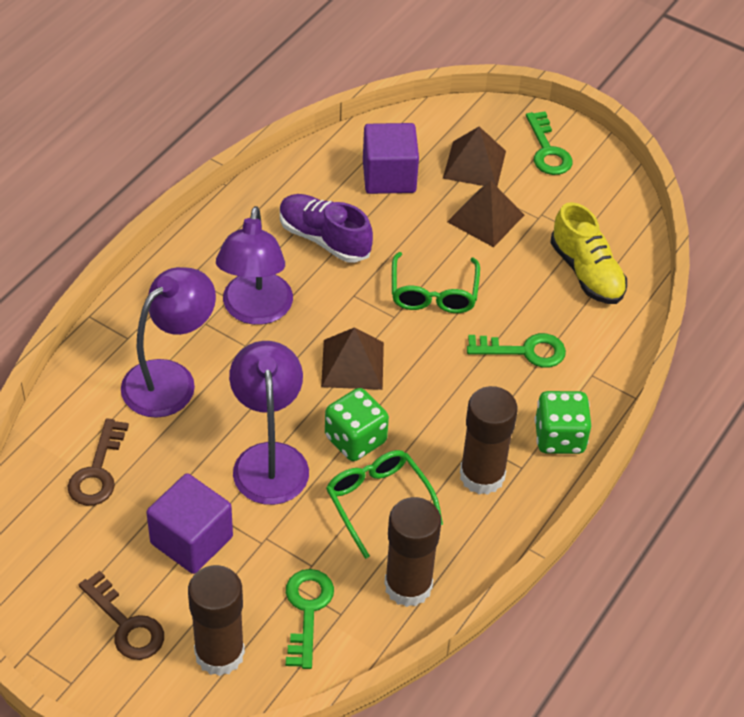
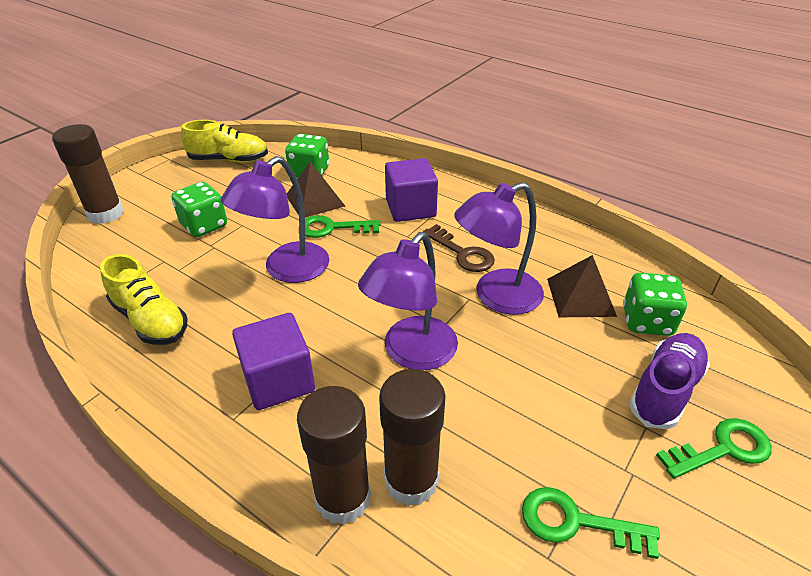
brown key: [68,418,129,506] [79,571,164,660] = 2 -> [423,224,495,272] = 1
brown pyramid: [321,327,384,390] [443,127,506,186] [447,181,524,247] = 3 -> [287,162,345,218] [547,255,617,317] = 2
green dice: [325,388,389,461] [535,391,591,454] = 2 -> [172,182,227,237] [285,134,329,178] [623,273,687,336] = 3
green glasses: [326,450,443,559] [392,252,480,313] = 2 -> none = 0
yellow shoe: [551,202,627,304] = 1 -> [100,254,188,345] [181,120,268,163] = 2

